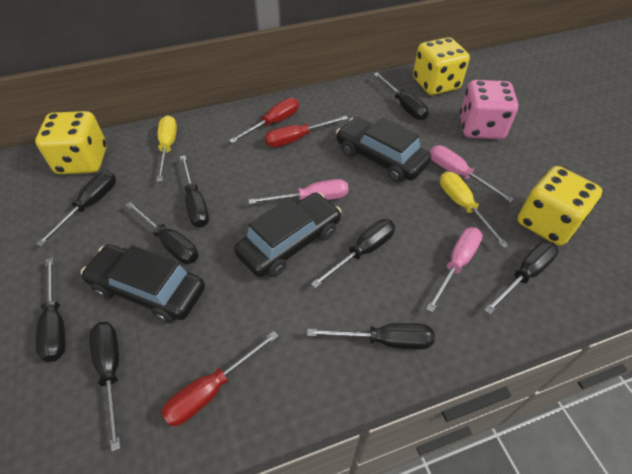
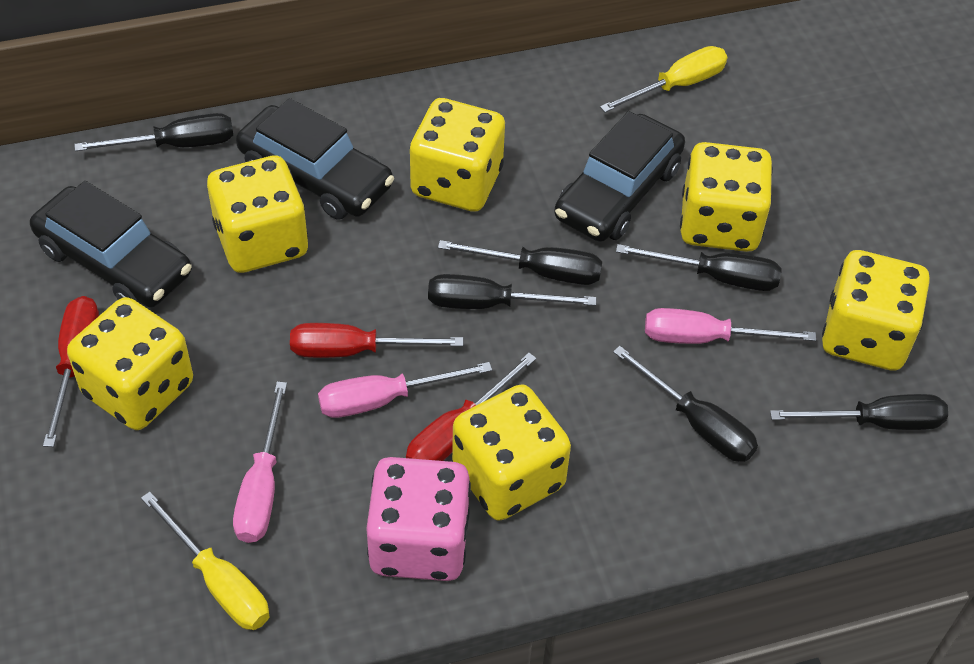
black screwdriver: [36,171,116,246] [36,257,66,362] [89,322,121,451] [125,202,198,264] [180,155,209,228] [307,323,435,350] [311,219,395,288] [374,73,429,120] [484,241,559,314] = 9 -> [74,113,233,151] [428,274,596,309] [438,240,602,285] [613,346,758,462] [616,244,782,291] [770,394,948,430] = 6
yellow dice: [35,111,107,174] [413,37,470,95] [517,166,602,246] = 3 -> [67,297,193,430] [207,155,308,273] [410,98,505,212] [452,384,571,521] [680,142,773,252] [822,250,930,370] = 6

